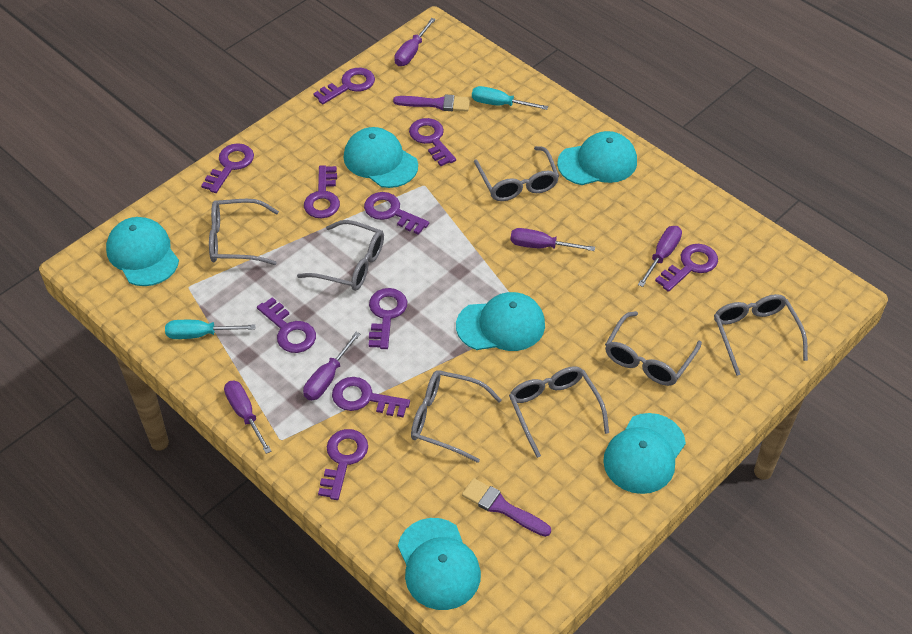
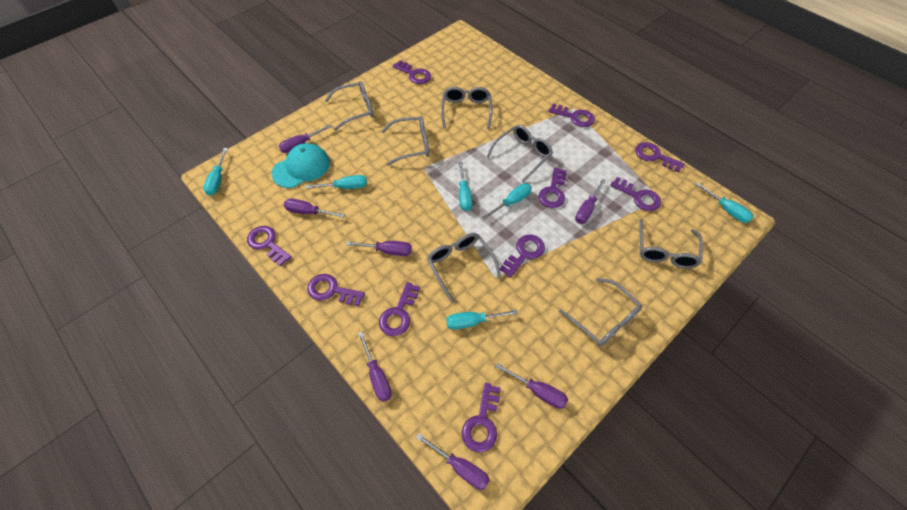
purple brush: [393,95,470,112] [462,478,551,537] = 2 -> none = 0
purple screwdriver: [224,381,272,454] [303,332,360,400] [394,18,436,66] [510,228,595,251] [638,226,682,287] = 5 -> [279,124,332,153] [284,198,345,217] [346,241,412,256] [358,332,392,402] [416,434,490,490] [495,363,568,409] [575,179,606,224] = 7
turquoise cap: [106,217,179,286] [344,127,418,188] [398,518,481,610] [456,292,545,351] [557,131,637,185] [603,413,686,494] = 6 -> [272,143,330,188] = 1
turquoise screwdriver: [165,320,256,339] [472,86,548,110] = 2 -> [203,148,228,196] [306,175,367,189] [446,310,518,330] [458,162,472,211] [483,183,532,219] [695,182,753,223] = 6

